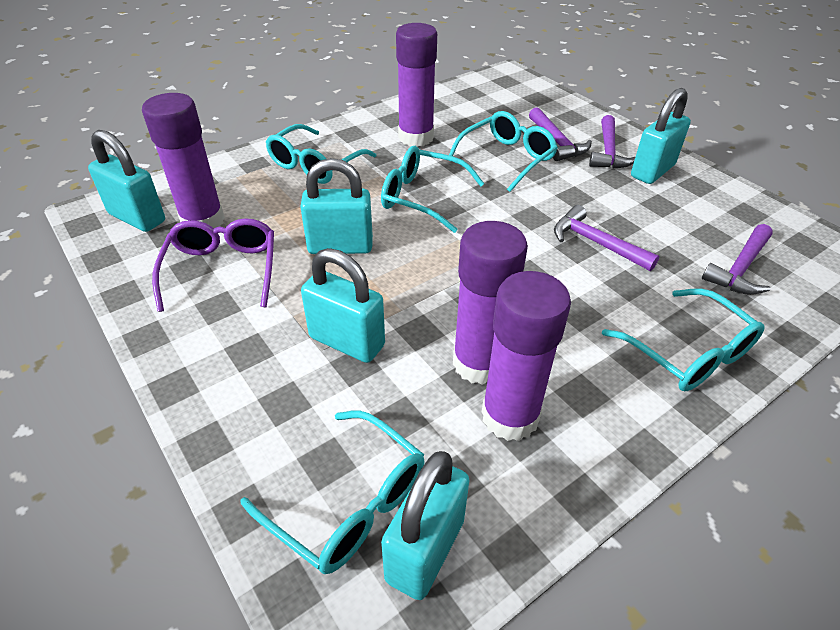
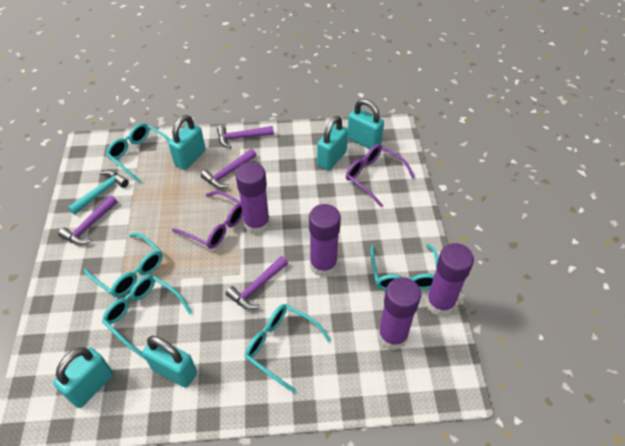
purple glasses: [152,218,274,312] = 1 -> [172,191,243,249] [346,144,415,207] = 2
turquoise hammer: none = 0 -> [68,170,129,215] = 1

